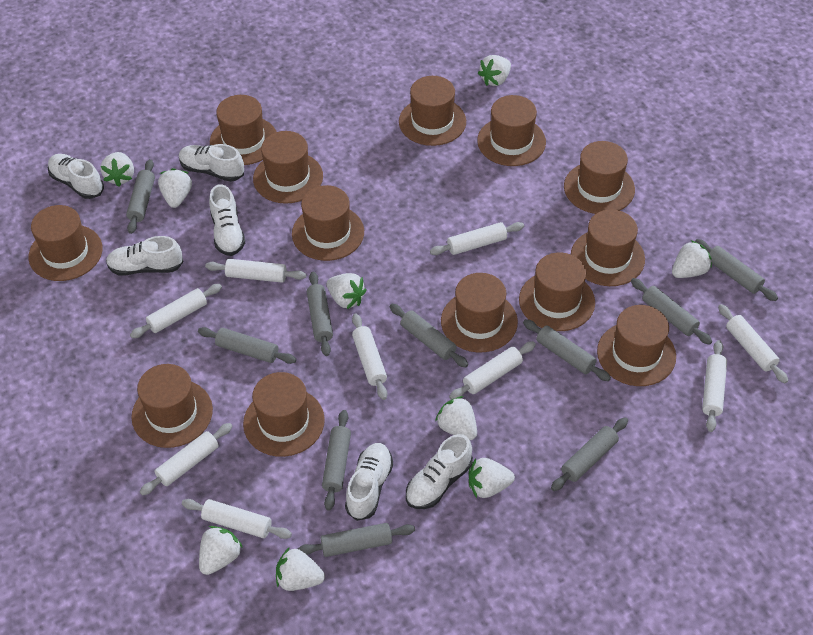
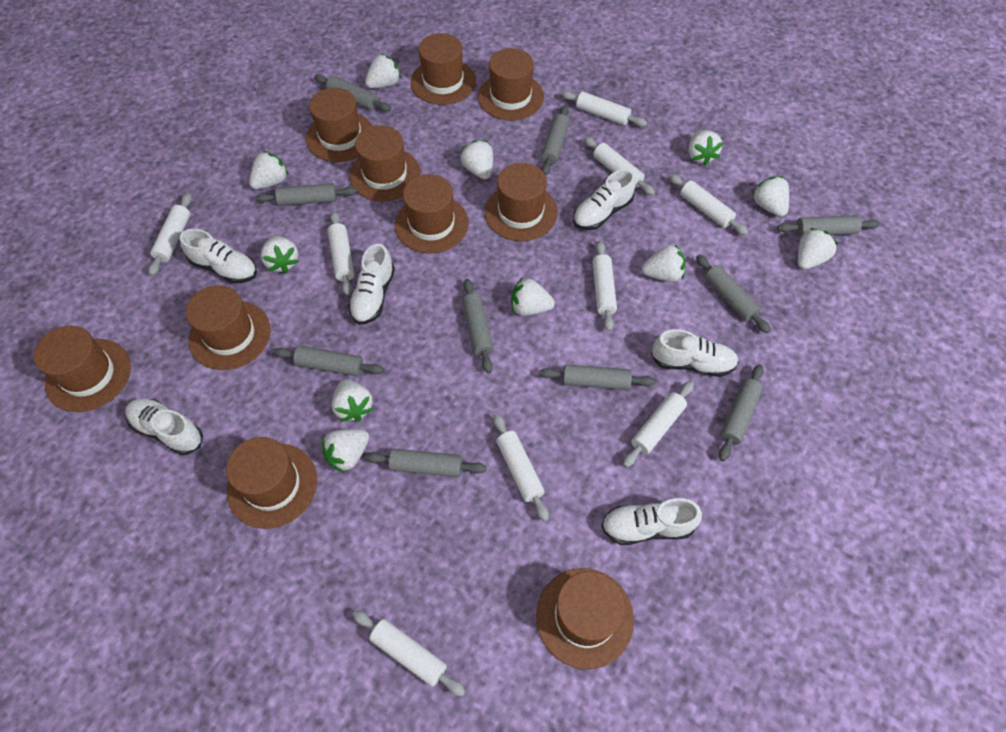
brown hat: [28,205,102,281] [131,364,213,448] [210,95,277,165] [243,372,325,457] [253,131,323,204] [292,185,364,261] [399,76,466,146] [441,273,518,352] [477,95,546,166] [519,253,595,331] [564,141,635,214] [571,210,645,286] [597,305,676,386] = 13 -> [34,326,131,412] [186,286,271,370] [226,437,317,529] [306,88,373,162] [349,125,420,202] [395,174,469,253] [411,33,476,105] [478,48,544,120] [484,163,558,241] [536,568,634,669] = 10
white strawberry: [100,152,134,187] [158,168,192,208] [199,526,243,575] [276,547,325,591] [327,273,367,309] [435,396,477,440] [469,458,515,498] [478,55,511,86] [672,240,712,278] = 9 -> [249,151,289,189] [261,236,299,273] [322,429,369,473] [332,379,373,422] [365,54,401,88] [461,140,493,180] [511,277,555,316] [642,244,686,282] [689,130,723,166] [751,176,789,217] [798,228,838,269] = 11

